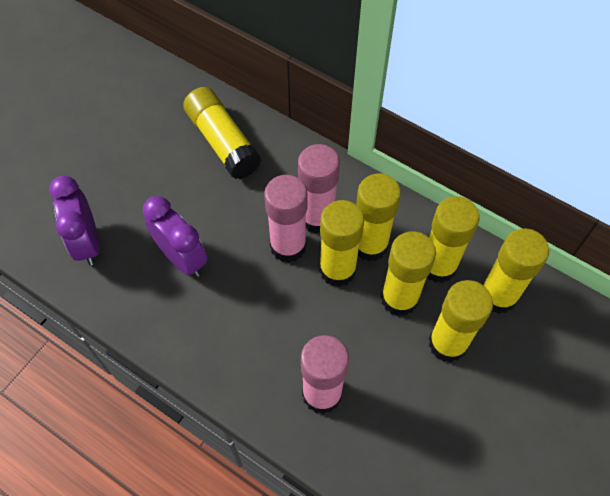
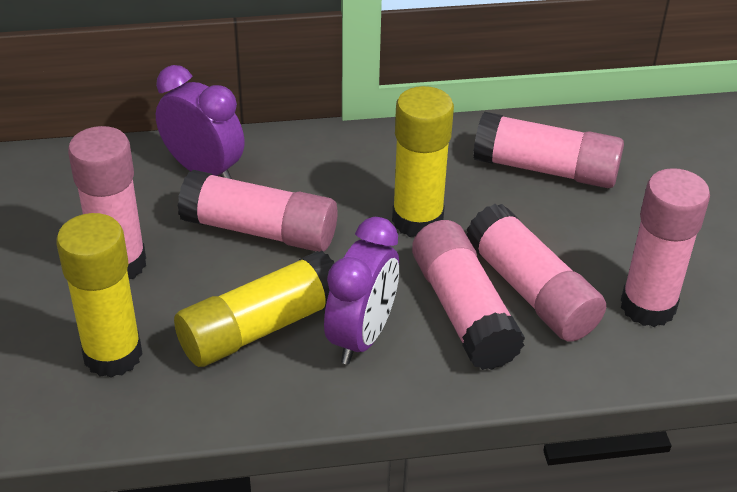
pink glue stick: [264,175,307,263] [298,144,340,234] [301,335,349,414] = 3 -> [68,126,146,279] [178,170,338,252] [412,220,525,370] [467,204,606,342] [473,112,624,188] [621,168,710,327] = 6
yellow glue stick: [183,87,262,179] [319,200,365,287] [356,174,401,261] [381,231,436,317] [427,196,480,283] [428,280,493,362] [482,229,549,314] = 7 -> [56,213,143,378] [174,251,334,367] [392,86,454,237] = 3

